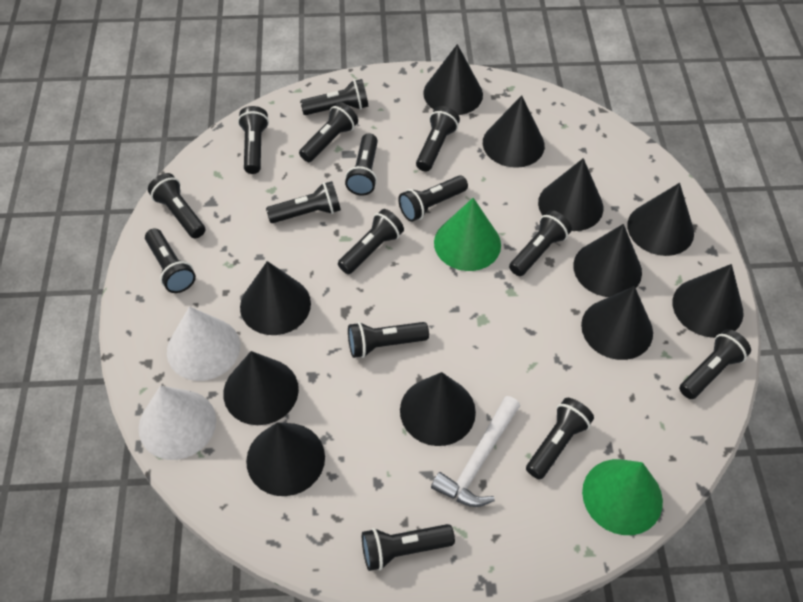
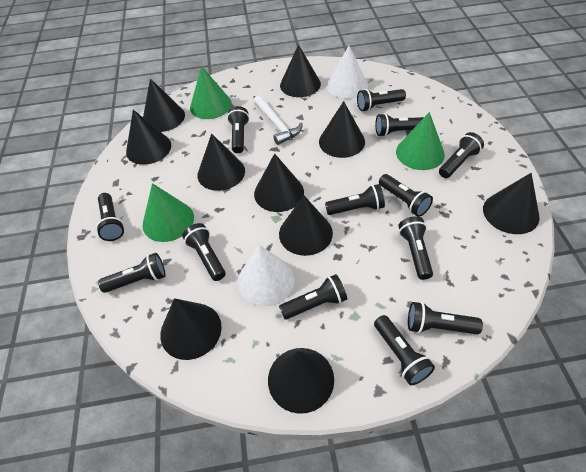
black cone: [223,351,299,425] [240,261,311,335] [246,422,325,496] [400,372,476,446] [423,44,483,115] [483,95,545,168] [538,158,603,231] [573,224,642,297] [581,286,653,360] [627,183,694,256] [672,264,744,338] = 11 -> [126,110,171,165] [143,78,185,132] [160,298,222,360] [198,134,245,191] [254,153,304,212] [268,348,334,414] [279,196,333,256] [280,44,321,97] [319,101,365,158] [483,173,540,234] = 10
black flashlight: [145,228,196,293] [148,173,205,238] [238,106,269,174] [266,181,341,223] [299,102,358,162] [300,79,368,115] [338,209,404,274] [345,133,378,196] [348,322,429,358] [362,524,455,571] [398,175,468,222] [416,106,460,172] [509,210,572,276] [526,398,594,480] [679,329,751,399] = 15 -> [96,193,124,241] [98,253,166,293] [182,223,226,281] [227,106,249,153] [279,274,347,320] [325,184,385,215] [357,89,406,111] [374,315,435,385] [375,113,424,137] [379,174,433,217] [398,216,433,280] [408,302,483,334] [439,132,484,178] = 13
green cone: [434,198,501,271] [582,459,663,535] = 2 -> [142,183,194,242] [190,66,232,119] [396,112,445,170] = 3

